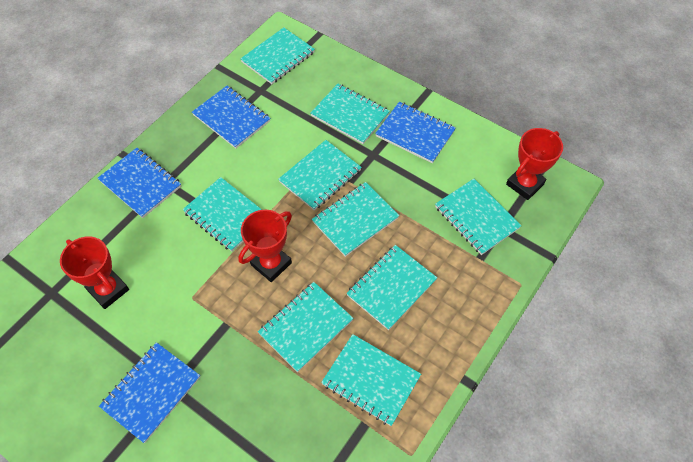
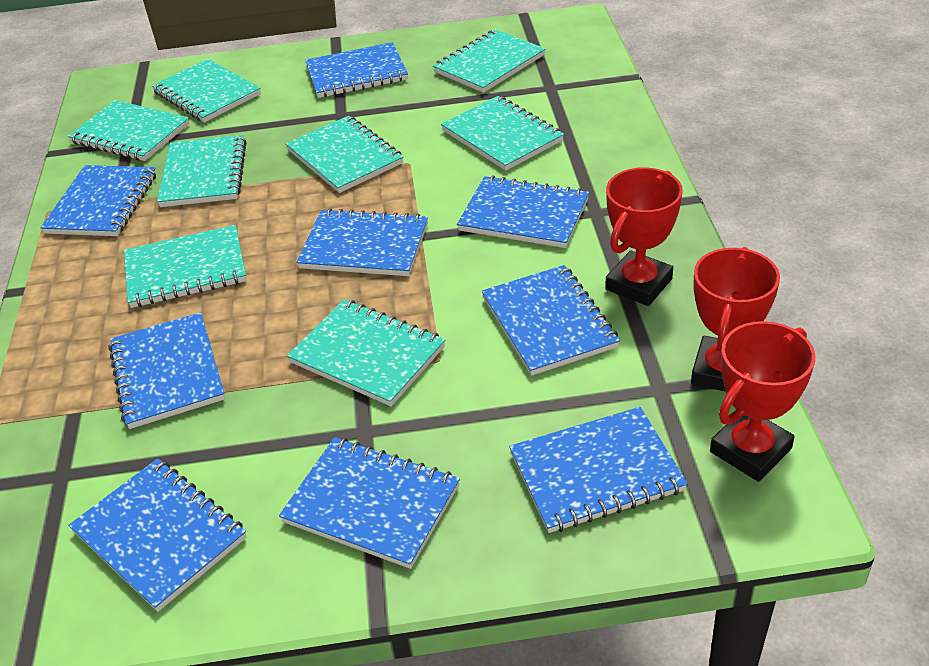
blue notebook: [98,148,181,218] [99,342,200,443] [192,86,270,149] [375,102,456,163] = 4 -> [41,165,156,236] [68,459,247,612] [108,312,225,429] [279,437,460,569] [296,208,428,276] [305,42,408,98] [457,175,589,248] [482,265,620,376] [509,407,688,533] = 9
turquoise notebook: [183,177,262,252] [240,27,315,84] [258,282,353,372] [278,140,362,211] [311,84,390,144] [312,182,400,257] [321,334,421,426] [346,245,437,330] [435,179,522,255] = 9 -> [68,100,189,161] [124,225,247,308] [152,59,261,123] [157,135,247,207] [286,116,404,193] [287,299,445,406] [433,29,546,93] [441,96,564,171] = 8

